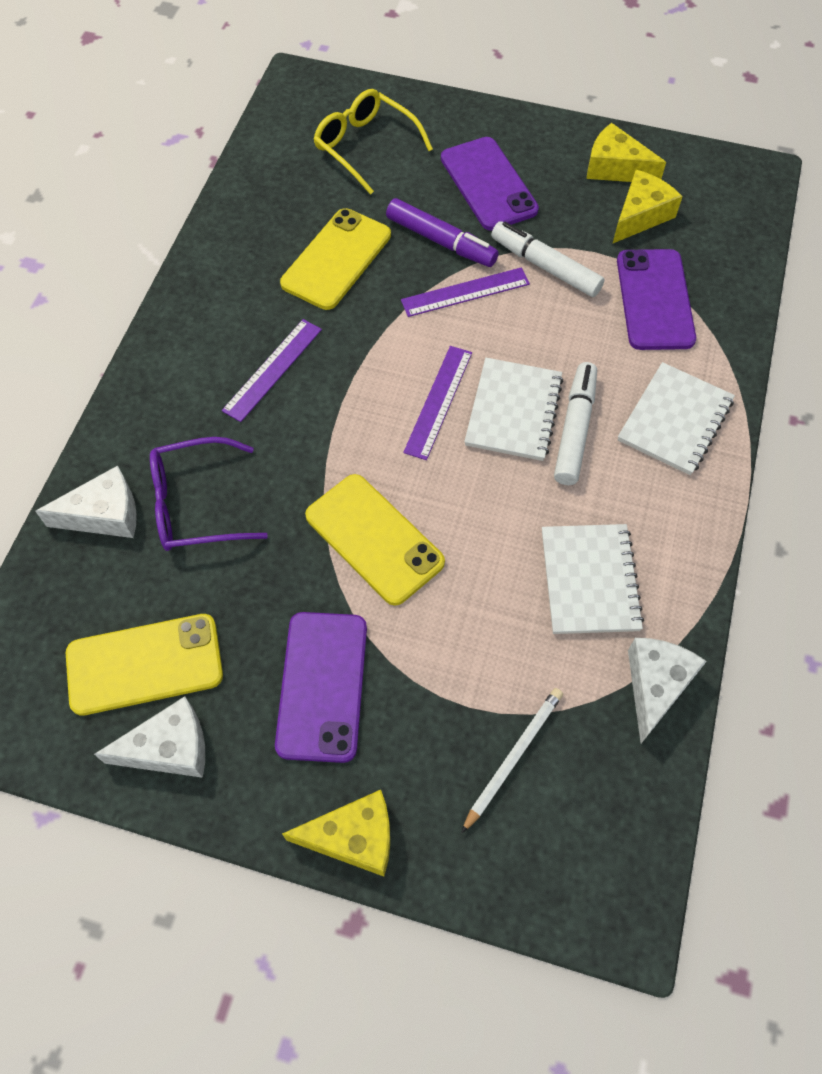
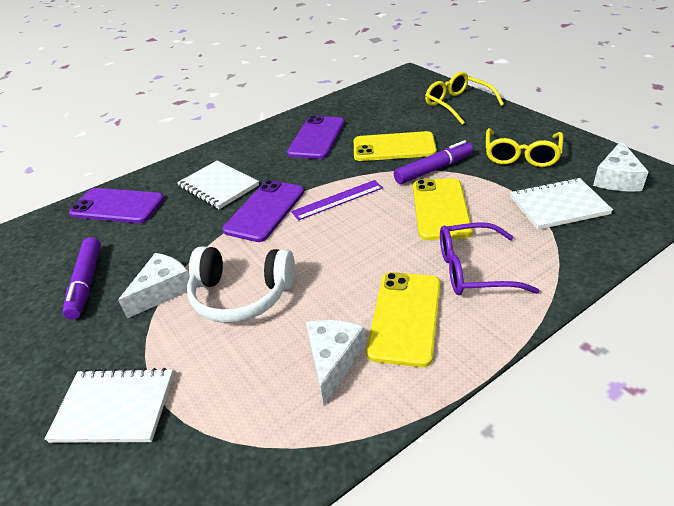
purple marker: [386,198,499,267] = 1 -> [63,237,101,320] [394,140,473,184] = 2
purple ruler: [222,319,322,422] [401,267,530,317] [403,346,472,460] = 3 -> [291,180,383,221] = 1
white headphones: none = 0 -> [187,247,295,323] = 1
white marker: [491,221,605,297] [554,362,597,485] = 2 -> none = 0
white pencil: [461,688,563,833] = 1 -> none = 0
yellow cheese: [282,790,390,877] [586,123,666,182] [613,170,683,243] = 3 -> none = 0
yellow glasses: [314,89,433,195] = 1 -> [425,72,504,125] [486,128,564,167] = 2

